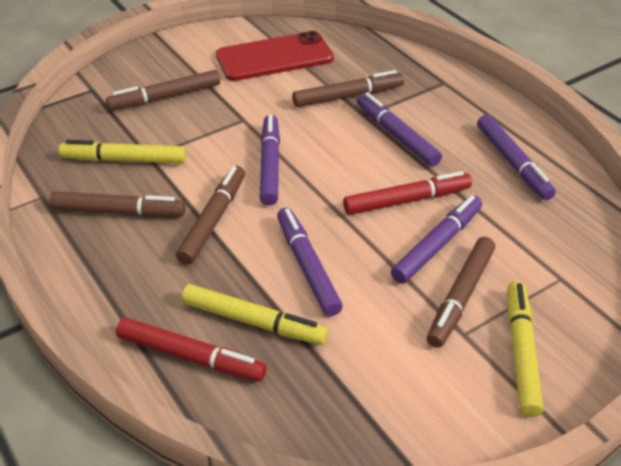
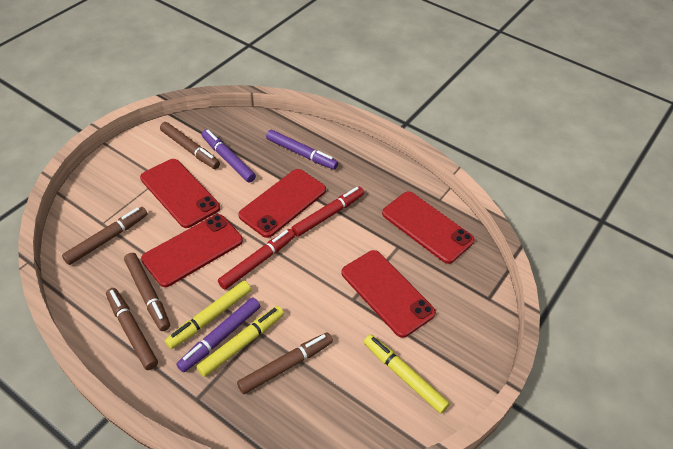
purple marker: [260,115,280,206] [277,208,343,316] [357,92,442,167] [391,195,482,284] [477,114,556,200] = 5 -> [176,297,260,372] [202,129,256,183] [266,130,338,170] = 3
red phone: [216,31,334,81] = 1 -> [140,159,220,228] [141,214,243,287] [238,169,326,238] [341,250,436,338] [382,191,475,264] = 5

